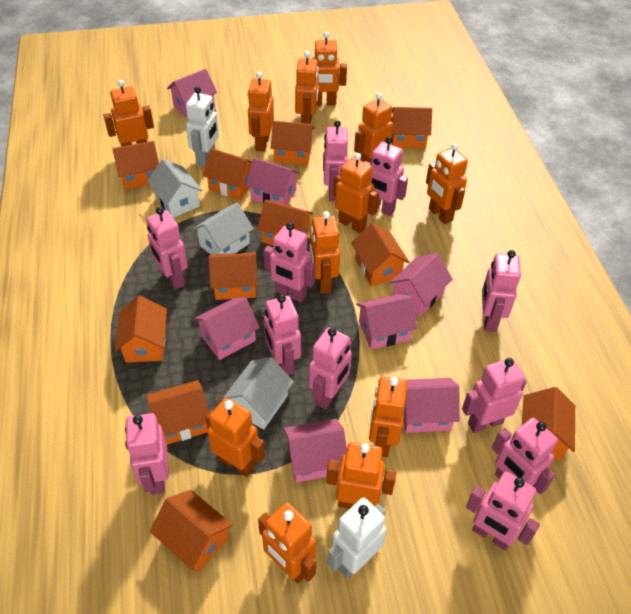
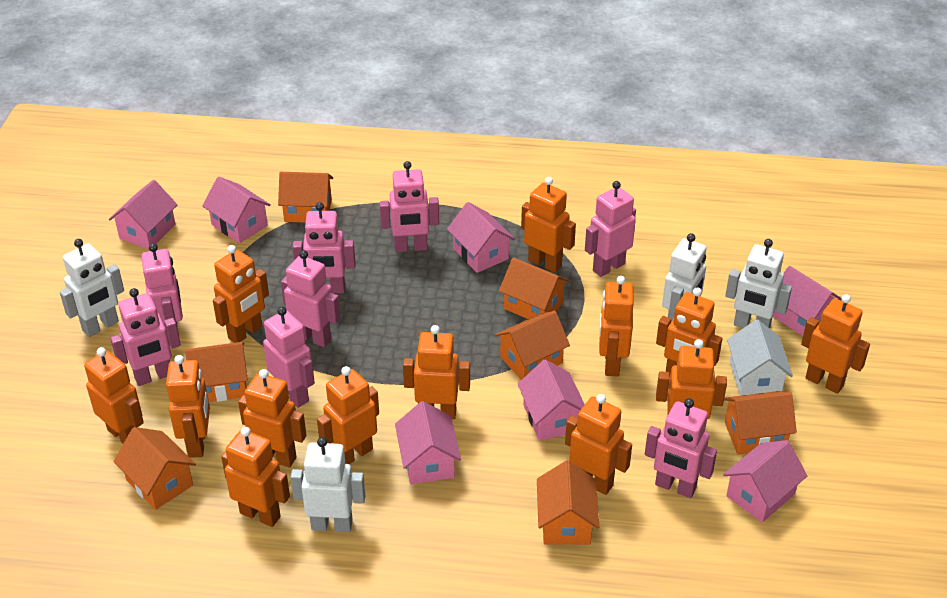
orange house: [112,141,159,189] [115,296,167,363] [147,380,209,445] [150,490,233,573] [203,148,252,200] [208,252,258,300] [257,200,313,245] [271,121,315,165] [351,223,409,286] [392,107,432,149] [522,387,575,461] = 11 -> [113,427,196,510] [185,342,248,402] [278,172,333,223] [495,311,570,380] [499,258,570,319] [537,460,599,545] [724,391,797,455] = 7
orange robot: [104,80,154,146] [205,398,265,477] [248,72,274,152] [258,502,316,583] [295,51,319,124] [310,211,340,294] [312,32,347,105] [326,442,396,509] [333,153,379,233] [354,93,393,163] [369,376,407,457] [426,143,468,224] = 12 -> [84,347,144,444] [166,355,210,458] [213,245,269,343] [221,427,290,527] [238,369,307,468] [317,366,379,464] [403,325,470,419] [521,177,576,273] [565,394,632,495] [599,276,634,377] [656,287,723,374] [656,339,727,419] [801,294,870,394] = 13
pink robot: [125,413,169,495] [146,207,188,290] [264,223,315,302] [264,294,301,375] [309,327,352,409] [323,120,348,201] [364,137,408,216] [462,358,527,433] [466,472,540,551] [482,250,521,332] [492,418,558,495] = 11 -> [110,288,181,386] [141,243,183,334] [263,307,315,408] [281,250,340,347] [292,202,356,293] [380,161,439,252] [585,181,636,277] [645,398,717,498] = 8
white house: [147,159,202,218] [193,203,254,255] [223,357,294,429] = 3 -> [727,320,793,396] = 1
white robot: [186,86,219,167] [327,497,387,578] = 2 -> [60,239,124,337] [290,437,365,532] [662,233,707,322] [725,239,792,329] = 4

